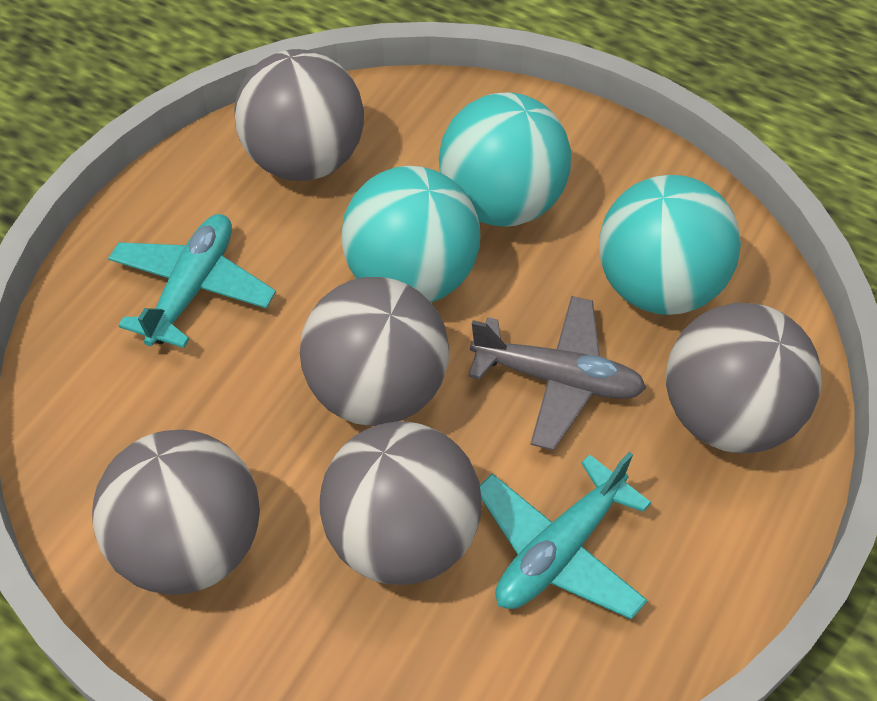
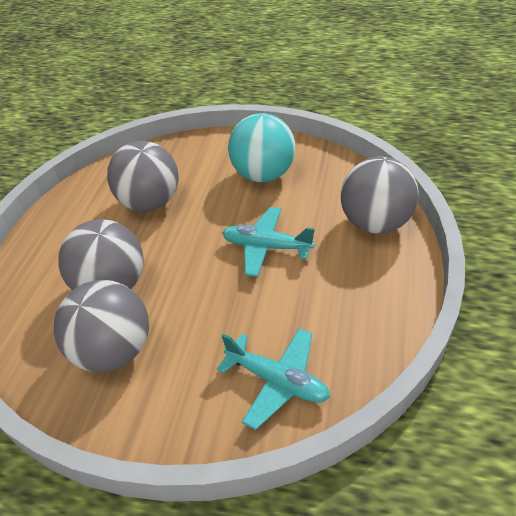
grey ball: [92,430,260,595] [234,49,364,181] [300,277,449,426] [320,422,482,585] [666,303,822,453] = 5 -> [54,280,149,372] [58,219,144,290] [107,141,179,212] [341,157,419,234] = 4
grey plane: [468,296,646,451] = 1 -> none = 0
turquoise ball: [341,166,480,303] [439,92,571,227] [599,175,741,315] = 3 -> [228,113,296,182] = 1

